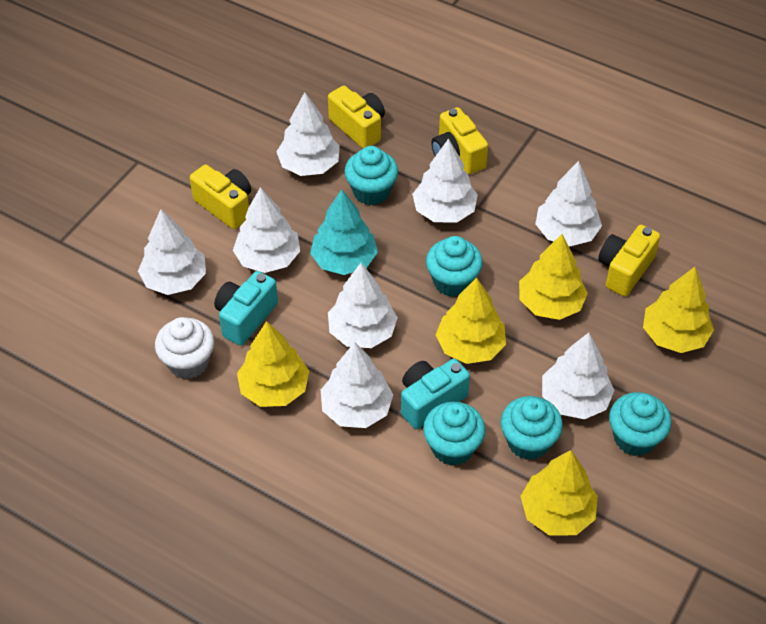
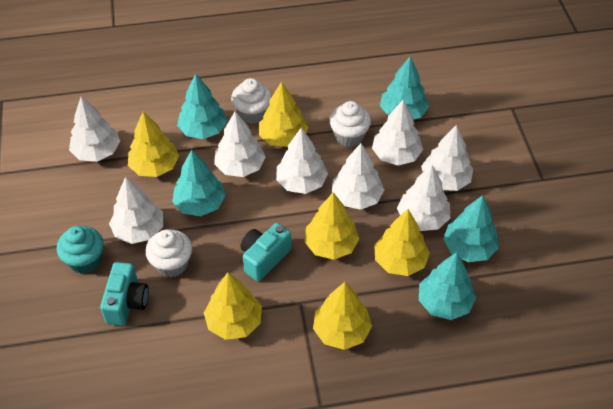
turquoise cupcake: [344,146,398,205] [423,401,486,466] [426,236,483,297] [501,396,563,460] [609,392,671,456] = 5 -> [57,226,104,274] = 1
turquoise tree: [310,189,378,275] = 1 -> [172,149,226,216] [177,73,227,139] [380,57,429,120] [419,252,476,320] [443,195,499,262] = 5
white cupcake: [155,317,214,379] = 1 -> [145,229,192,277] [231,78,272,124] [329,101,371,147] = 3
yellow camera: [190,165,251,229] [328,86,385,148] [431,107,488,174] [598,225,660,296] = 4 -> none = 0
yellow tree: [237,321,309,407] [436,277,506,364] [519,234,588,320] [520,450,598,535] [643,267,714,353] = 5 -> [128,111,179,177] [204,273,262,340] [259,81,309,147] [304,192,359,260] [313,282,372,350] [374,209,430,276] = 6

